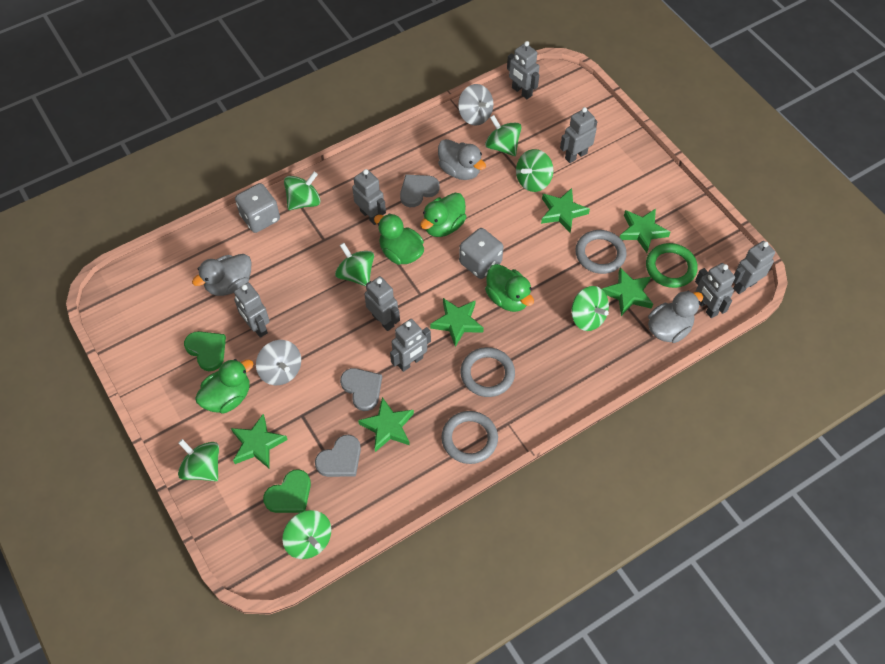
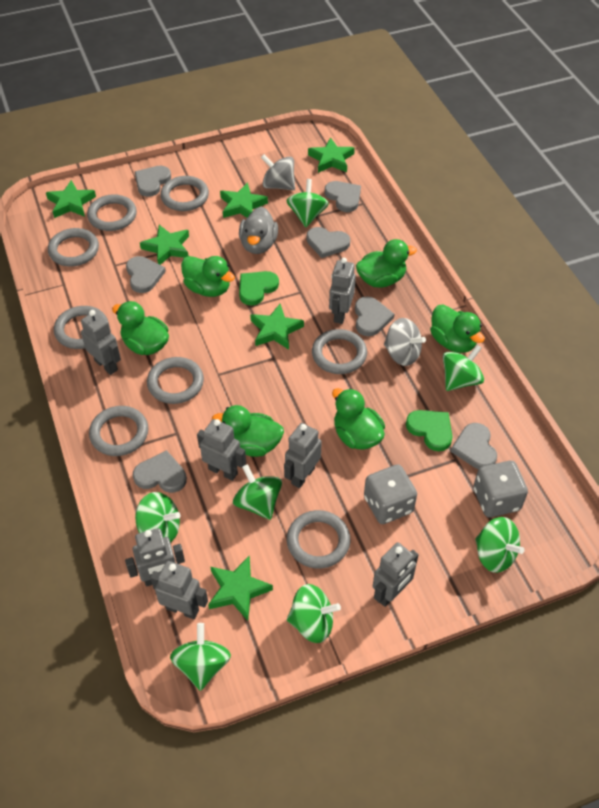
green duck: [195,359,254,414] [374,213,424,265] [420,193,467,237] [485,264,534,312] = 4 -> [112,301,169,355] [181,256,235,297] [212,405,284,457] [332,388,385,450] [356,239,417,288] [430,304,485,353] = 6
green ring: [646,243,698,288] = 1 -> none = 0
grey duck: [192,254,252,296] [438,139,486,180] [648,291,703,343] = 3 -> [239,206,278,254] = 1
grey heart: [315,435,361,477] [340,368,382,411] [400,174,440,207] = 3 -> [126,256,166,293] [133,450,187,493] [135,166,171,197] [307,227,350,258] [325,181,361,212] [355,296,394,336] [451,423,497,469] = 7
grey ring: [441,411,498,464] [460,347,515,397] [575,230,627,274] = 3 -> [48,228,99,266] [54,306,108,349] [87,194,137,231] [89,406,148,456] [147,357,204,404] [160,176,209,211] [287,510,350,569] [312,329,367,374] = 8
grey robot: [234,283,270,338] [352,169,386,225] [364,276,400,331] [390,319,431,372] [507,41,539,99] [560,107,597,163] [695,263,735,318] [733,241,775,294] = 8 -> [81,310,121,375] [125,528,185,587] [150,561,208,619] [197,419,246,481] [284,423,322,488] [329,258,356,324] [373,542,419,607] = 7

